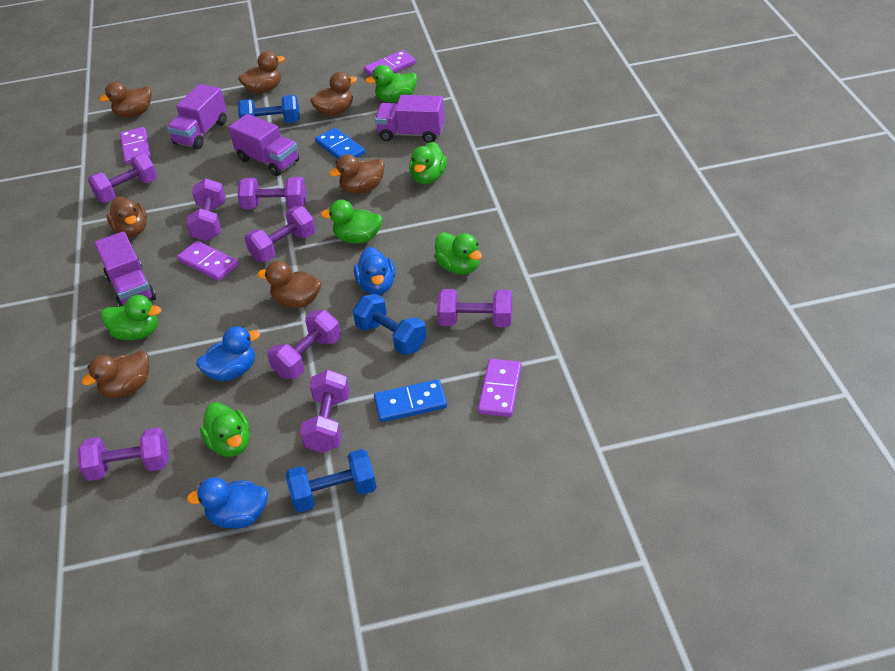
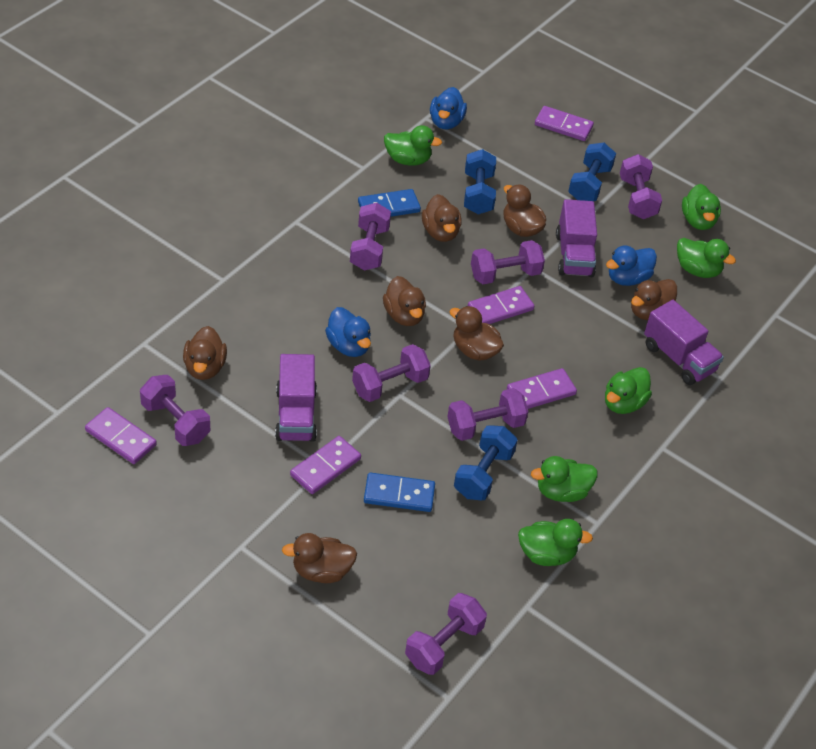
purple domino: [120,127,151,164] [177,241,238,281] [364,50,416,76] [478,359,522,417] = 4 -> [85,407,157,464] [290,436,361,494] [468,286,534,324] [507,368,577,409] [535,106,594,141] = 5
purple dumbbell: [78,428,169,481] [88,153,157,203] [186,178,226,241] [237,177,306,209] [245,206,316,262] [267,310,341,379] [300,369,349,453] [437,289,512,327] = 8 -> [140,375,210,446] [350,203,391,271] [352,344,431,402] [405,593,487,675] [447,388,528,441] [471,240,545,284] [620,154,662,219] = 7
purple truck: [95,231,156,307] [167,84,227,149] [229,114,299,176] [375,95,445,143] = 4 -> [275,354,317,442] [556,199,597,277] [644,300,724,385] = 3

